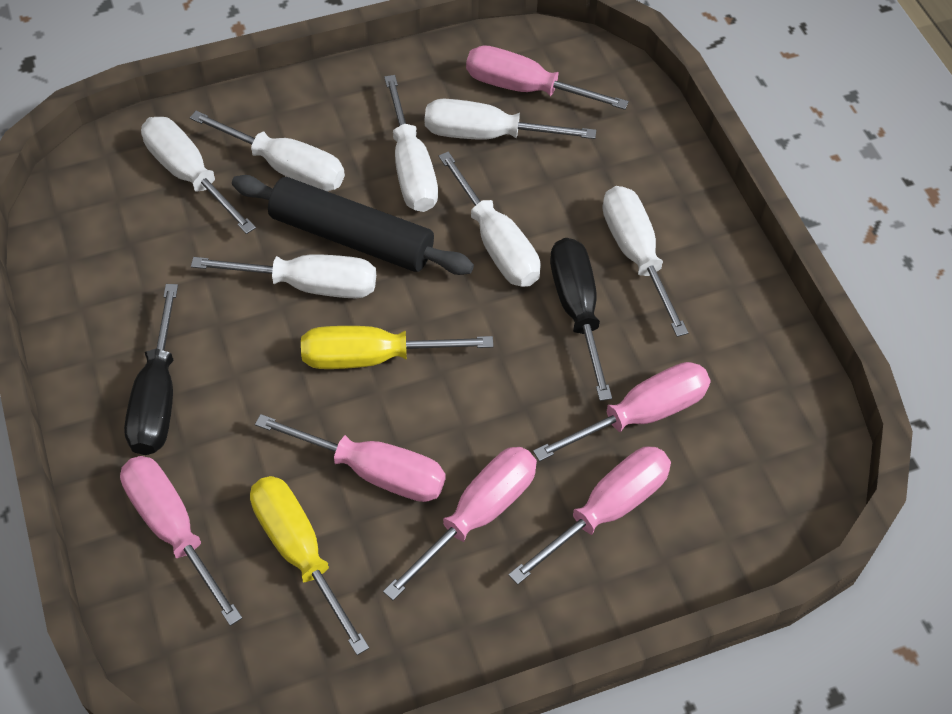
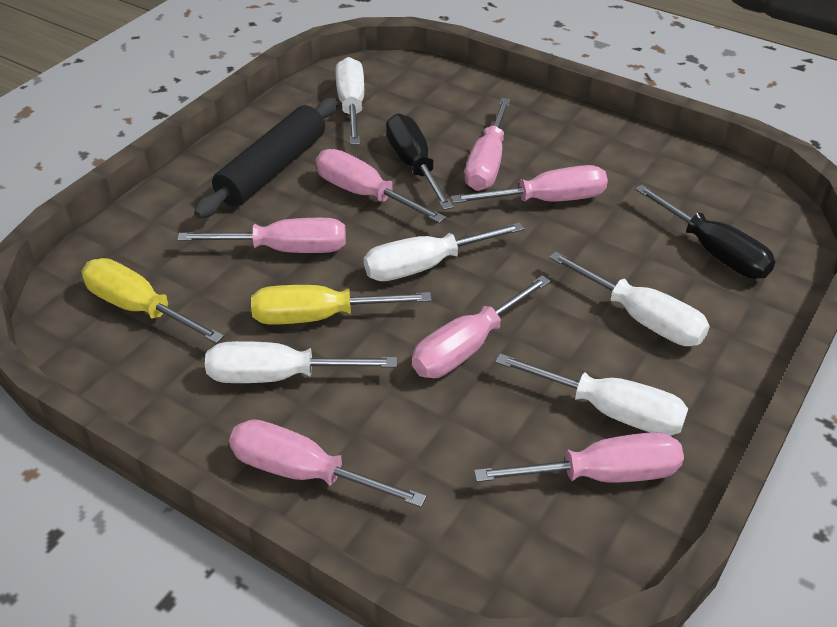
pink screwdriver: [120,456,242,626] [255,414,446,502] [383,447,537,600] [466,45,629,110] [509,446,671,585] [533,362,711,461] = 6 -> [177,218,346,253] [229,419,426,507] [316,149,446,223] [412,275,551,378] [451,165,608,203] [465,98,511,191] [474,432,684,483] = 7
white screwdriver: [141,117,256,234] [190,111,345,191] [191,254,376,298] [384,75,438,212] [425,99,596,140] [439,152,541,287] [602,186,688,337] = 7 -> [205,341,397,383] [335,57,364,145] [364,222,524,281] [495,353,688,436] [549,251,710,346] = 5

